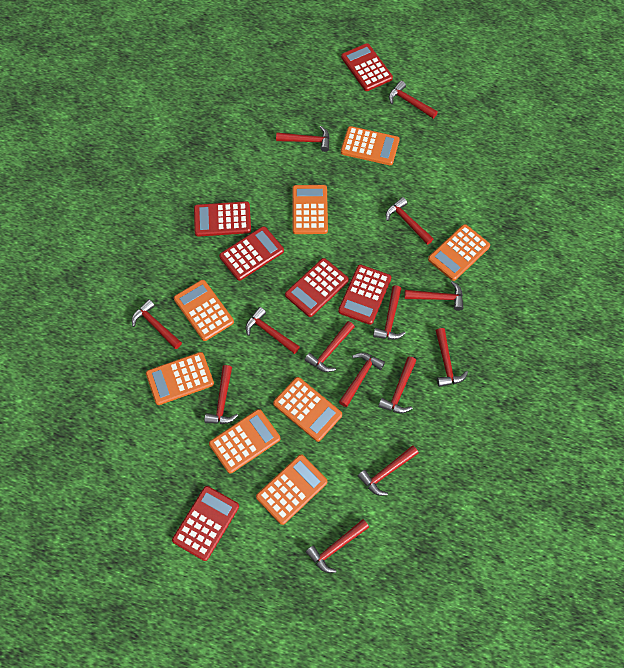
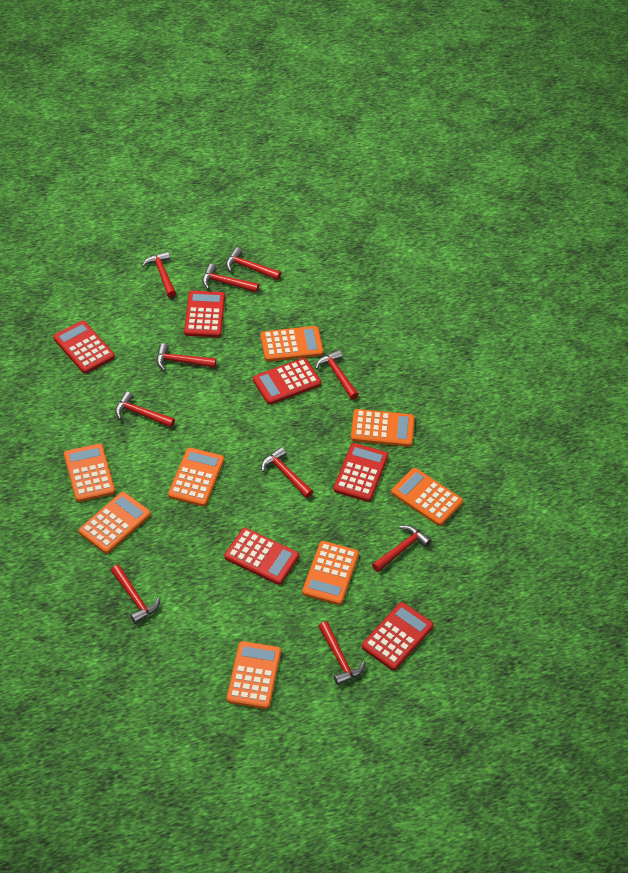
red hammer: [132,299,182,349] [204,365,238,424] [246,307,300,354] [276,126,330,152] [304,321,355,372] [306,519,369,573] [339,353,385,407] [358,445,419,496] [373,285,406,340] [378,356,416,413] [386,197,433,245] [389,81,438,119] [404,281,463,311] [436,328,468,387] = 14 -> [111,565,160,624] [115,391,175,428] [142,251,176,298] [157,343,216,371] [202,264,259,293] [226,247,281,280] [261,447,313,498] [315,350,359,400] [318,621,366,685] [372,525,432,572] = 10

